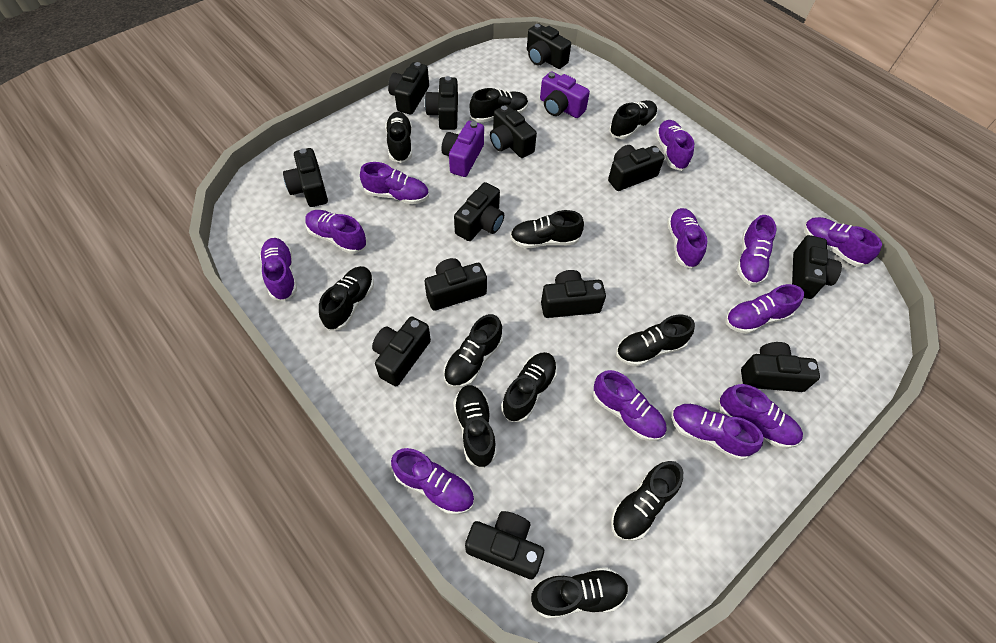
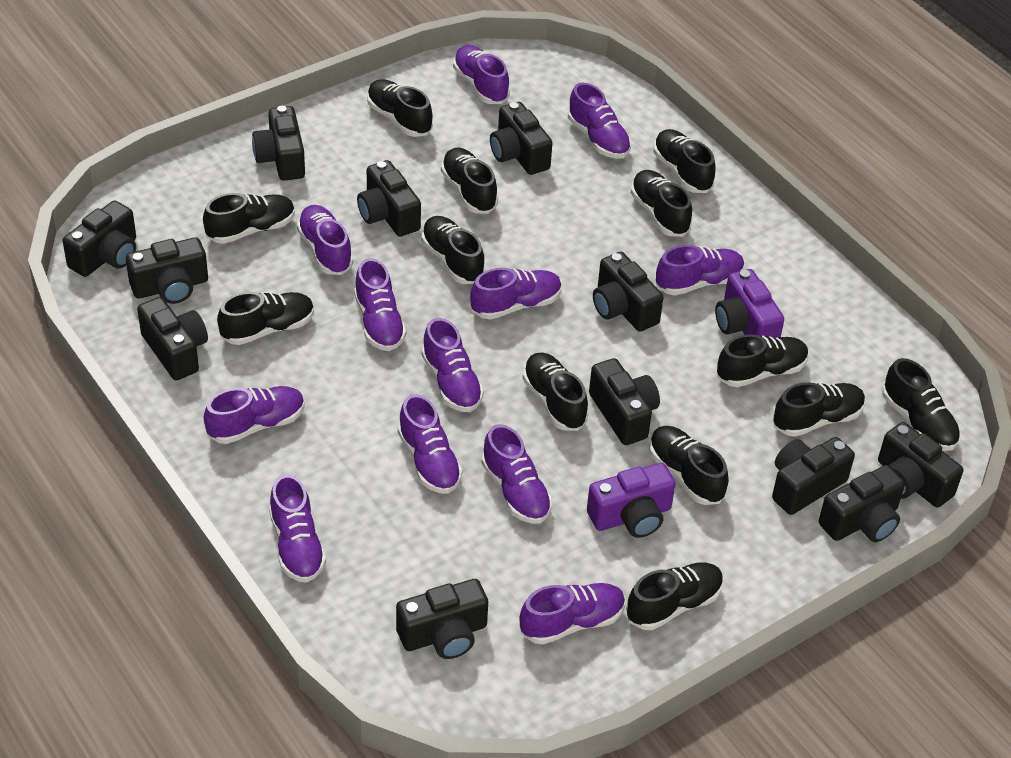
black camera: [283,148,328,207] [372,316,431,386] [388,62,429,115] [425,76,458,130] [425,258,487,311] [454,182,504,241] [465,511,544,579] [490,105,537,158] [527,23,571,69] [541,270,606,318] [608,145,665,191] [741,342,820,392] [792,235,842,299] = 13 -> [63,200,136,277] [126,237,208,304] [137,297,208,380] [252,106,305,181] [357,160,421,237] [396,579,488,659] [490,102,552,175] [589,358,660,445] [593,252,664,332] [772,437,855,515] [819,465,905,542] [878,422,963,507] = 12
black shoe: [319,266,374,331] [385,112,412,163] [444,314,503,388] [453,385,497,468] [469,88,528,123] [501,352,557,422] [510,210,584,249] [531,567,629,619] [609,100,657,139] [611,461,683,541] [616,315,695,367] = 11 -> [203,193,295,244] [217,292,314,345] [367,79,433,137] [421,216,485,284] [441,147,498,214] [522,352,588,431] [626,562,724,630] [631,170,692,237] [649,426,729,505] [653,129,716,193] [717,335,809,387] [773,382,865,437] [882,358,960,451] = 13

